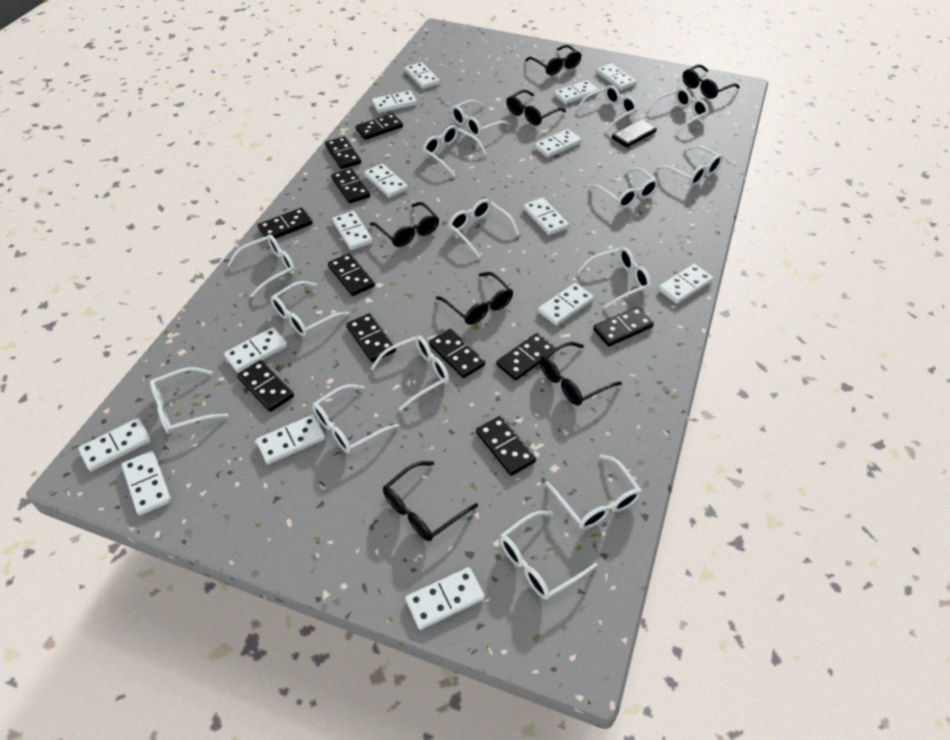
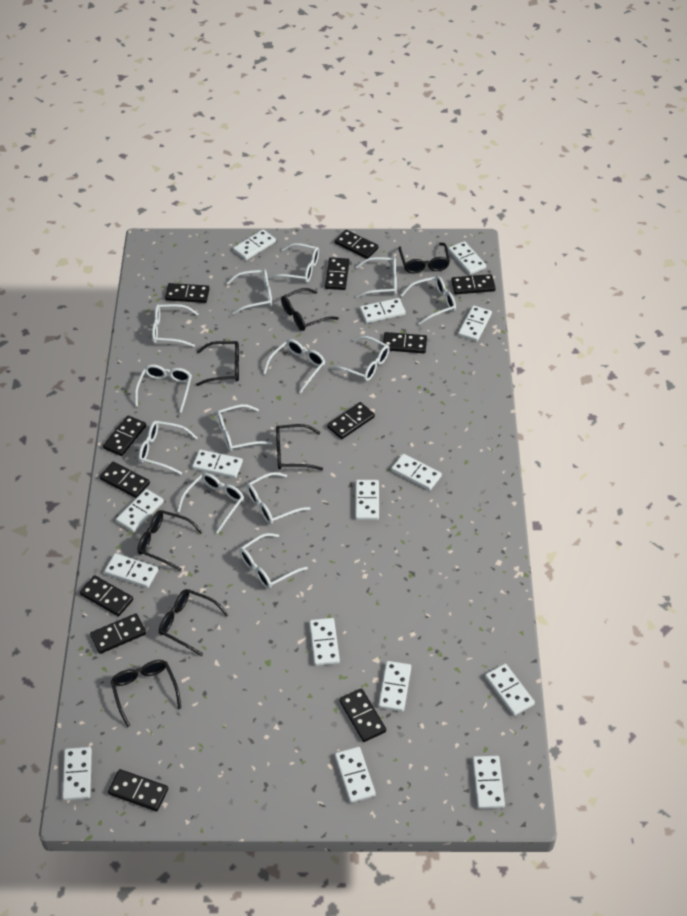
white glasses: [150,367,228,434] [227,234,296,298] [271,281,349,337] [312,384,399,454] [371,335,449,411] [423,125,487,176] [448,199,519,258] [451,100,511,137] [500,511,598,600] [545,454,642,529] [576,85,638,131] [577,247,651,309] [589,167,659,208] [646,88,709,134] [655,145,723,186] = 15 -> [135,364,192,413] [138,421,197,475] [152,304,198,347] [177,473,244,534] [216,404,272,452] [226,269,272,315] [239,533,308,589] [246,472,310,524] [263,339,325,393] [269,243,319,283] [330,336,390,381] [356,257,397,298] [401,276,456,325] = 13

